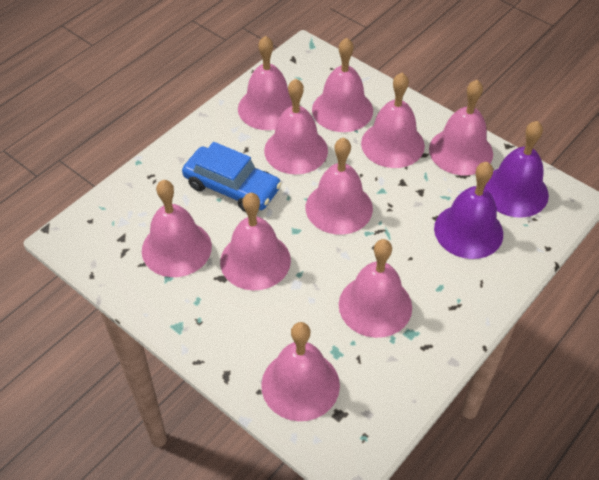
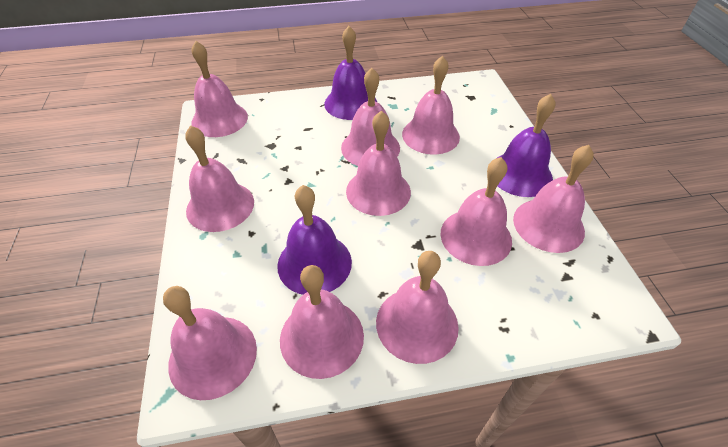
blue car: [182,142,282,212] = 1 -> none = 0
purple bell: [434,162,503,259] [484,121,549,218] = 2 -> [277,185,352,295] [324,26,377,120] [497,94,555,197] = 3

